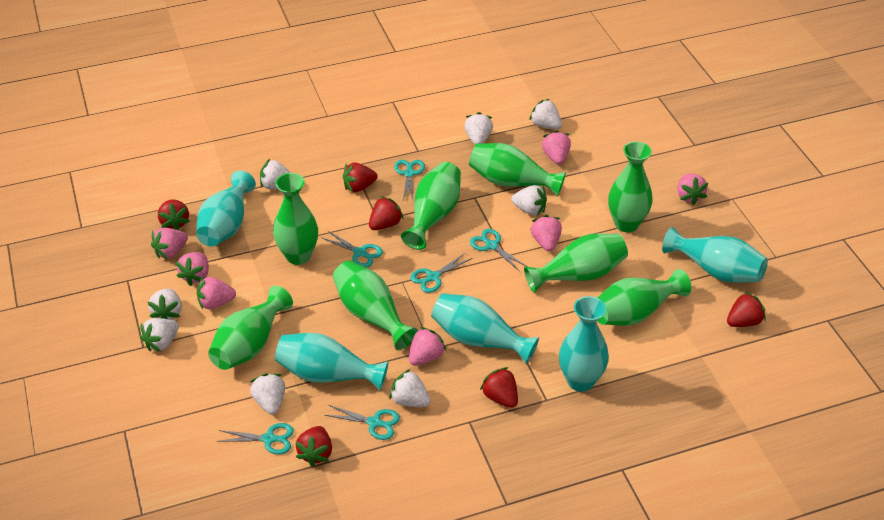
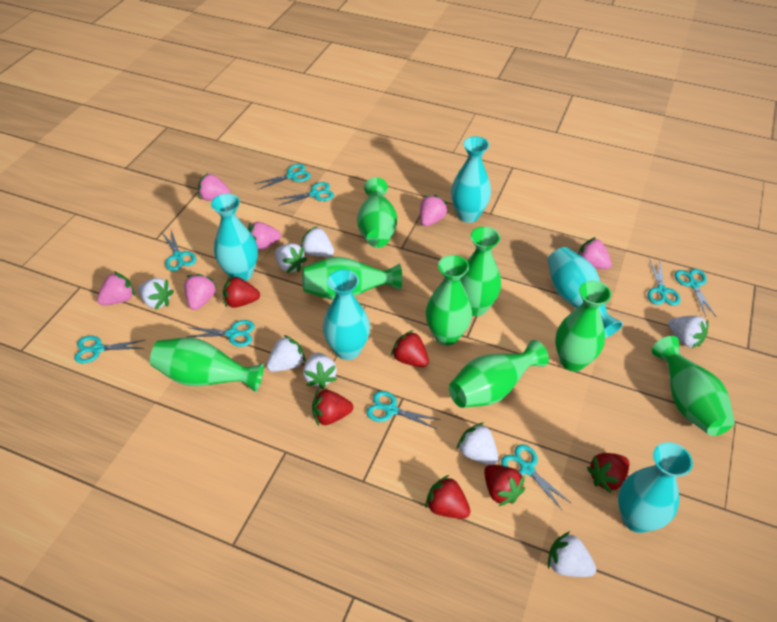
pink strawberry: [151,228,188,259] [176,252,209,286] [197,277,236,309] [409,327,446,366] [531,215,562,252] [542,130,571,165] [677,174,708,205] = 7 -> [97,271,135,305] [184,274,217,310] [198,173,230,201] [248,222,281,251] [420,195,448,226] [578,237,612,269] = 6
turquoise scissors: [217,423,294,455] [321,231,383,267] [325,405,400,440] [394,160,425,200] [410,253,472,293] [470,229,526,272] = 6 -> [74,336,144,363] [162,230,197,271] [187,320,255,347] [255,164,311,190] [278,182,334,206] [366,391,441,429] [501,444,571,510] [648,259,681,306] [675,269,716,317] = 9

